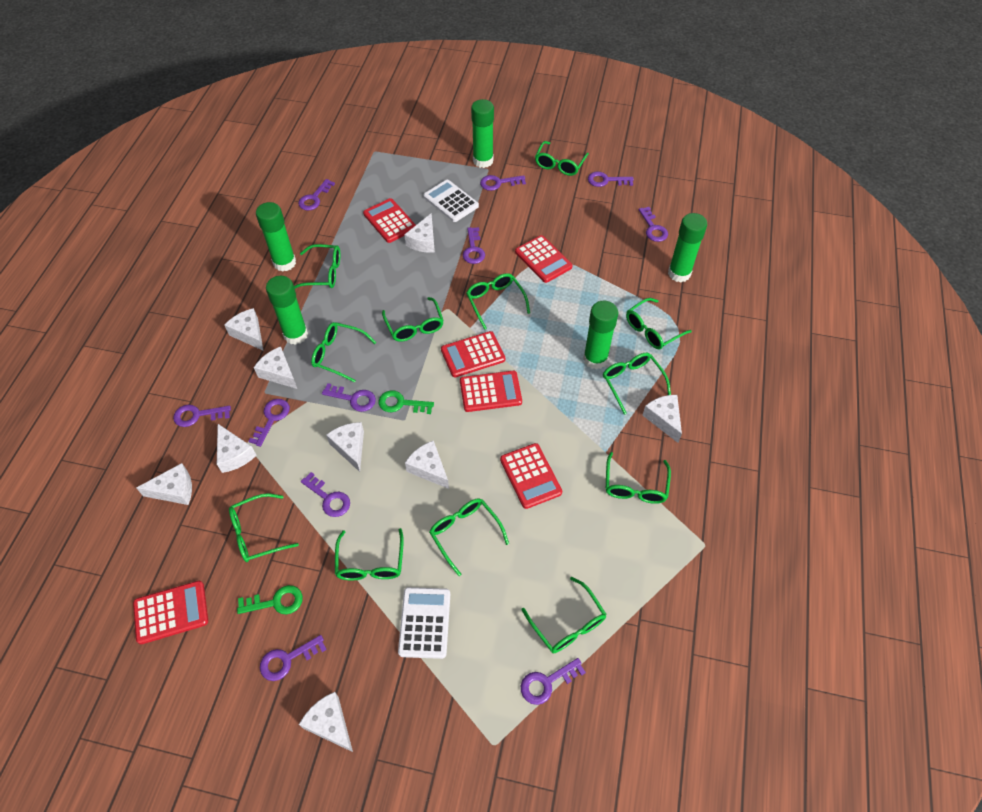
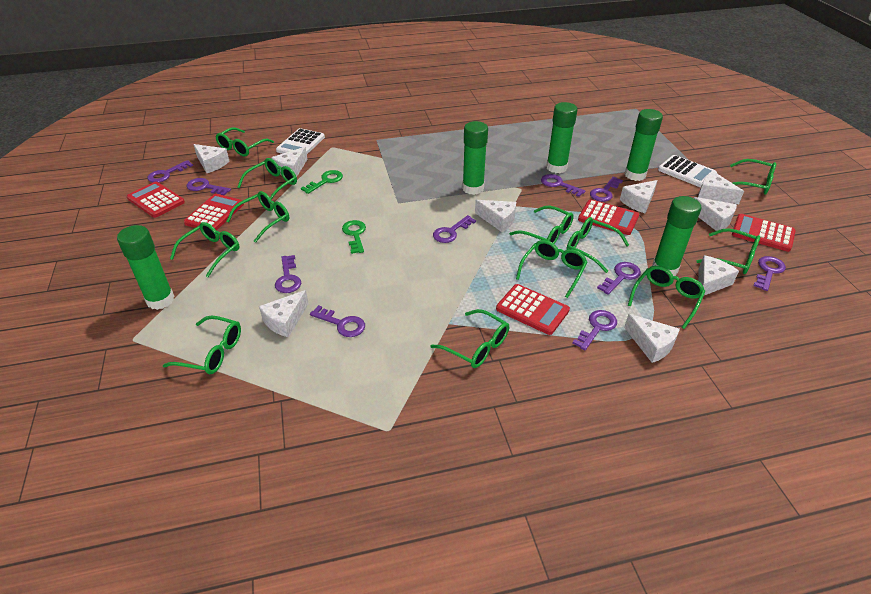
purple key: [173,405,231,427] [249,399,290,447] [260,635,327,681] [298,179,335,211] [301,472,350,517] [322,383,376,412] [463,227,485,264] [480,175,526,191] [521,658,586,705] [588,172,634,187] [639,207,668,242] = 11 -> [147,160,193,182] [187,178,231,196] [275,255,301,293] [310,305,365,337] [433,215,476,243] [541,174,585,197] [572,310,617,350] [590,177,623,202] [597,262,641,295] [753,256,786,291] = 10
red calculator: [133,581,208,644] [363,198,416,243] [441,331,505,377] [460,371,522,412] [500,443,562,509] [515,235,573,283] = 6 -> [127,182,185,218] [184,194,244,231] [496,284,570,335] [578,200,639,235] [732,214,796,252] = 5

